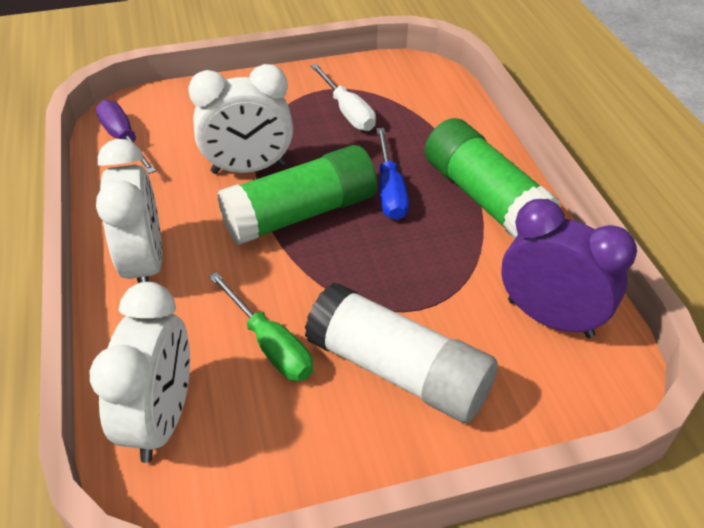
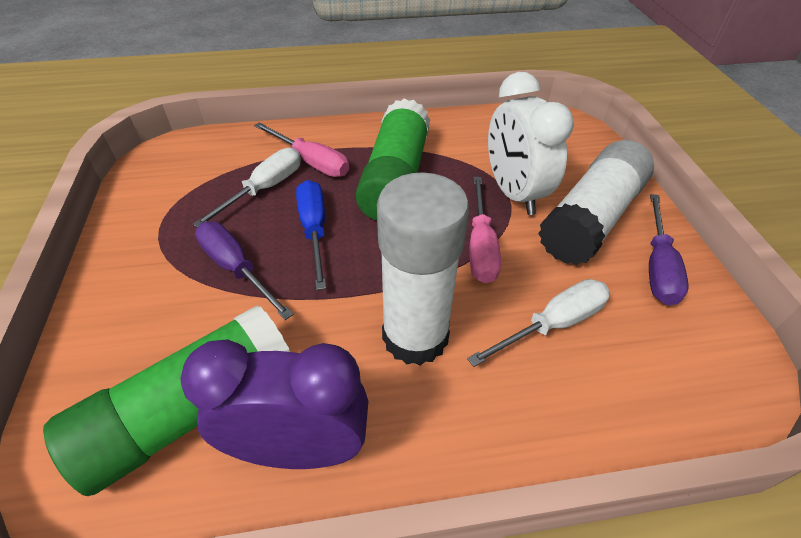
green screwdriver: [209,272,313,381] = 1 -> none = 0
pink screwdriver: none = 0 -> [254,122,349,177] [470,177,501,283] = 2
purple screwdriver: [96,100,156,174] = 1 -> [195,221,294,320] [649,194,689,305] = 2
white clock: [90,282,190,463] [96,139,163,283] [188,64,293,174] = 3 -> [488,72,574,215] = 1
white glue stick: [305,283,498,423] = 1 -> [377,172,470,365] [538,140,654,265] = 2
white screwdriver: [310,64,376,131] = 1 -> [193,148,301,227] [467,279,610,367] = 2

